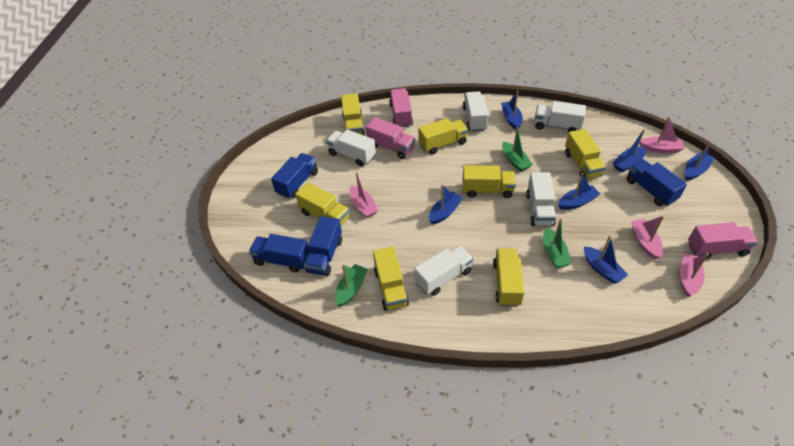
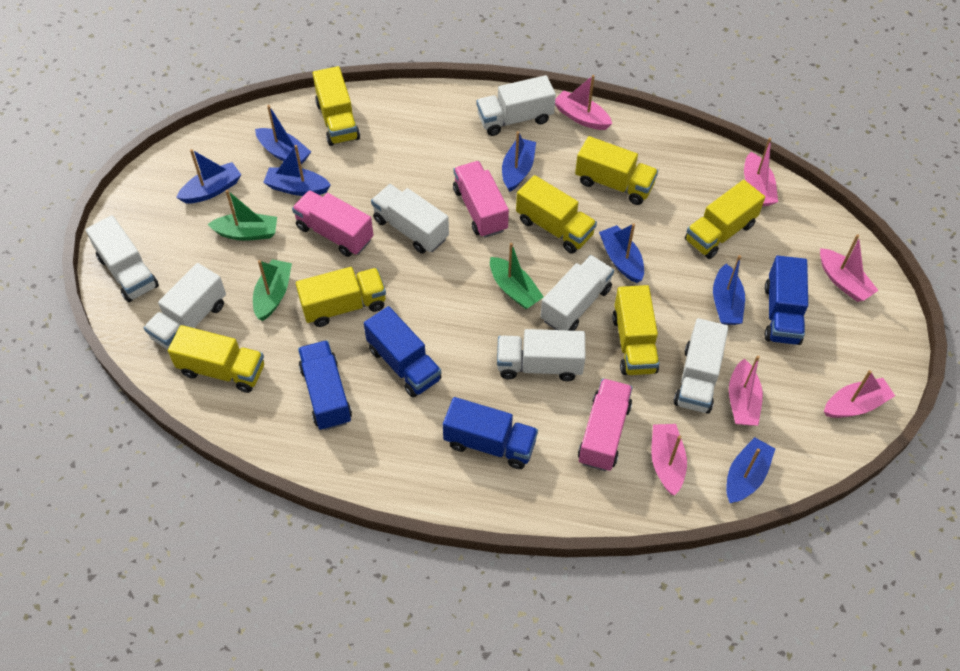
blue boat: [429,184,463,225] [501,90,523,130] [558,173,600,210] [584,235,628,284] [613,129,646,173] [685,141,715,181] = 6 -> [176,149,241,204] [255,105,311,167] [263,145,331,196] [502,131,536,192] [599,223,644,283] [713,255,745,325] [726,437,775,503] = 7
pink boat: [350,172,378,218] [631,216,664,260] [640,116,684,153] [680,253,709,297] = 4 -> [555,75,612,130] [651,424,687,496] [729,355,763,426] [744,138,778,206] [820,234,879,302] [824,370,895,418] = 6
white truck: [326,130,376,166] [414,246,473,296] [463,91,488,132] [526,172,556,226] [534,101,586,133] = 5 -> [85,215,159,302] [144,263,226,350] [371,184,449,254] [476,75,556,136] [497,329,585,381] [540,255,614,331] [674,318,729,414] = 7

